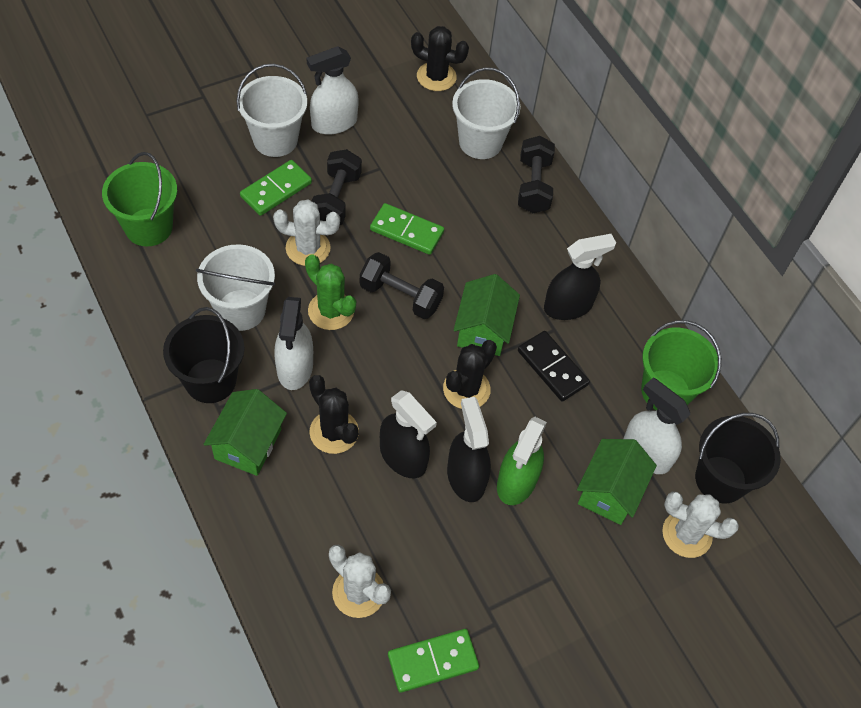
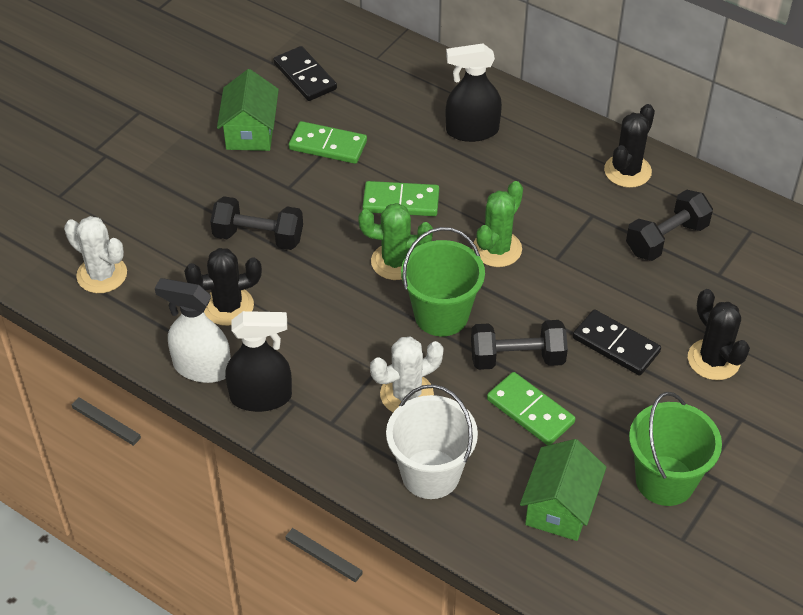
black bucket: [163,307,245,403] [695,413,781,504] = 2 -> none = 0
black domino: [518,331,590,402] = 1 -> [273,46,337,101] [573,309,661,376] = 2
black spray bottle: [380,390,437,478] [447,397,491,502] [544,234,616,320] = 3 -> [225,311,292,412] [446,43,502,142] = 2
green cactus: [305,254,356,330] = 1 -> [358,203,433,280] [473,181,523,267] = 2
green house: [204,389,287,476] [453,274,520,356] [577,439,657,525] = 3 -> [217,69,279,151] [520,439,607,541] = 2
green spray bottle: [497,417,547,505] = 1 -> none = 0
white bucket: [196,244,275,331] [236,64,307,157] [452,67,521,159] = 3 -> [386,384,478,499] = 1
white cactus: [273,200,340,266] [329,544,391,618] [662,492,739,558] = 3 -> [64,216,127,293] [370,336,443,412] = 2
white spray bottle: [274,297,313,390] [307,46,359,135] [624,378,691,474] = 3 -> [155,278,231,383] = 1

